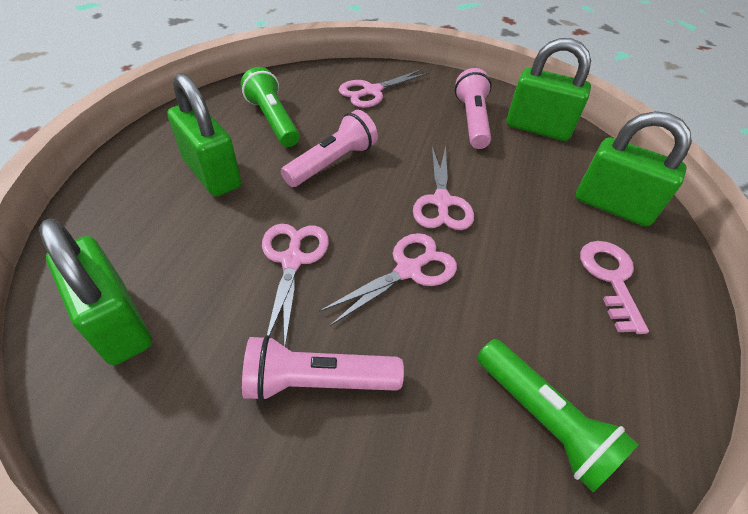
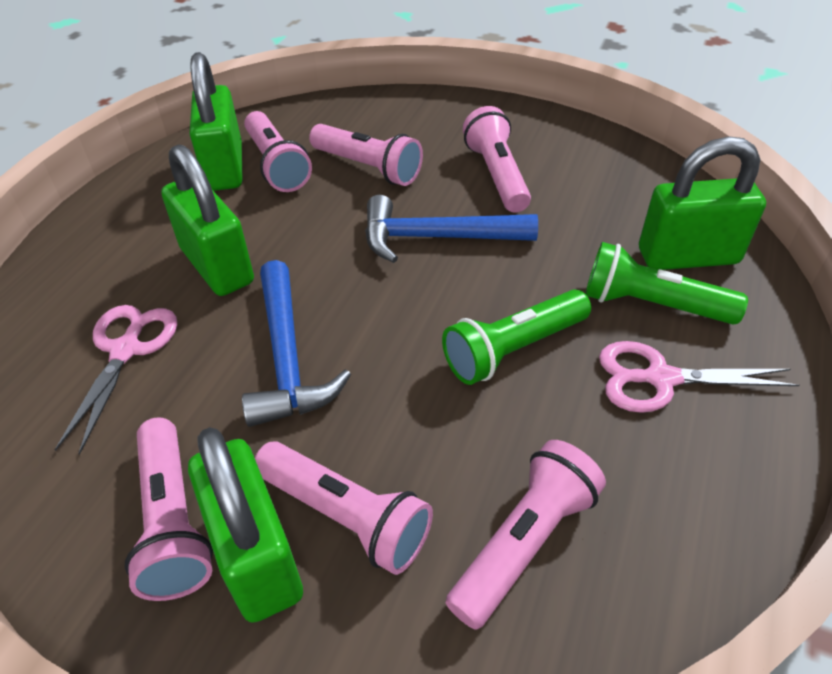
blue hammer: none = 0 -> [242,260,351,427] [365,195,538,263] = 2
pink flashlight: [242,335,404,402] [281,110,378,187] [455,68,492,149] = 3 -> [125,418,213,601] [244,111,312,192] [255,441,433,575] [309,124,423,186] [446,440,606,630] [463,106,531,213] = 6
pink key: [580,241,649,334] = 1 -> none = 0
pink scissors: [262,224,329,347] [319,233,457,326] [339,69,429,108] [413,146,474,230] = 4 -> [55,305,177,455] [599,341,799,413] = 2

